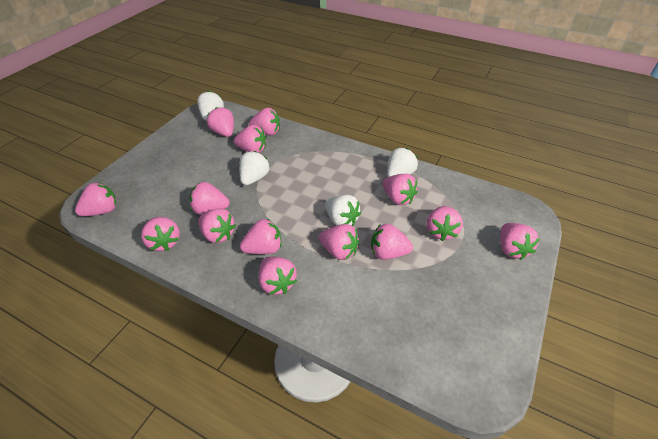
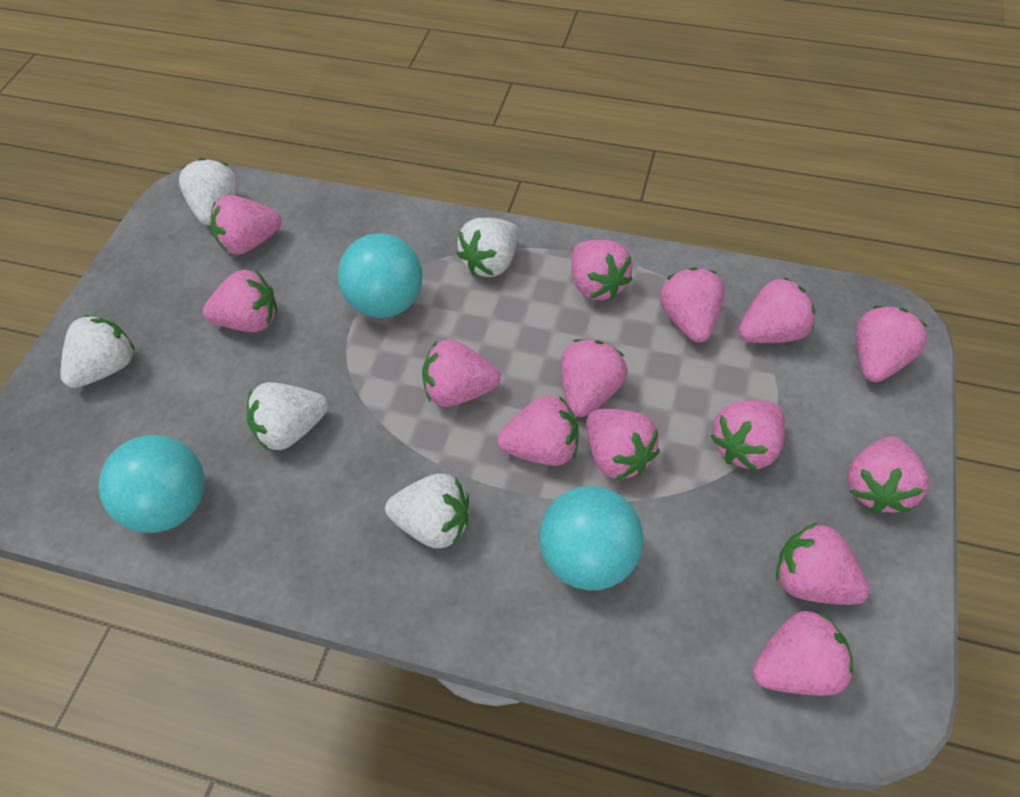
turquoise ball: none = 0 -> [99,435,205,533] [338,233,423,318] [539,486,643,590] = 3
white strawberry: [197,91,224,121] [239,151,270,185] [325,195,361,226] [387,148,418,177] = 4 -> [61,315,135,388] [179,158,239,225] [247,382,328,450] [385,474,469,548] [457,218,518,277] = 5

